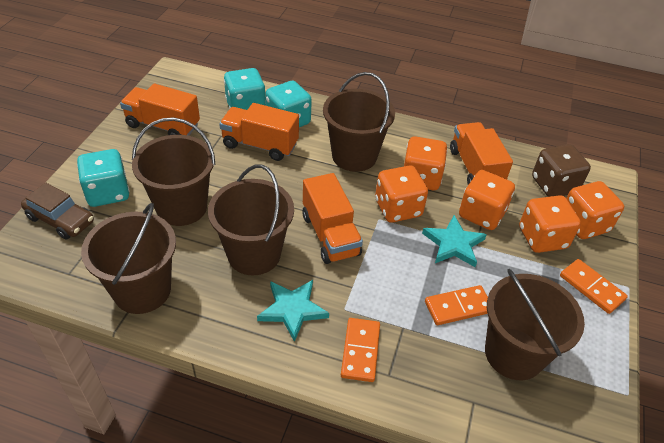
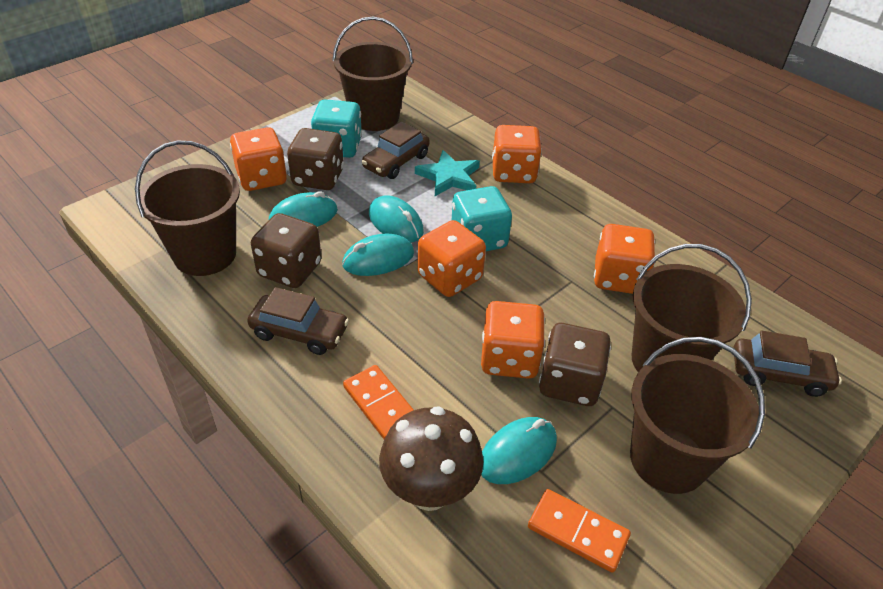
brown bucket: [81,203,176,314] [132,117,215,226] [208,165,294,275] [323,72,395,172] [485,269,585,380] = 5 -> [135,141,240,276] [332,17,413,131] [630,337,765,494] [632,244,752,372] = 4
brown car: [21,183,94,239] = 1 -> [248,287,349,355] [362,122,430,179] [733,330,842,397] = 3
brown dice: [532,144,591,197] = 1 -> [251,213,322,288] [287,128,344,190] [539,323,611,406] = 3
brown mushroom: none = 0 -> [379,406,483,511] = 1
orange domino: [341,318,380,382] [425,285,488,325] [560,259,628,314] = 3 -> [343,365,414,439] [528,489,631,573] = 2
orange truck: [120,84,200,136] [219,103,299,161] [302,173,363,264] [450,122,513,185] = 4 -> none = 0
turquoise dice: [77,149,129,207] [224,68,266,110] [265,81,312,127] = 3 -> [311,100,362,158] [451,186,512,251] = 2
turquoise mouse: none = 0 -> [269,191,338,227] [342,234,414,276] [369,195,424,243] [481,417,557,484] = 4
turquoise star: [257,280,329,342] [422,215,487,267] = 2 -> [415,150,480,196] = 1

